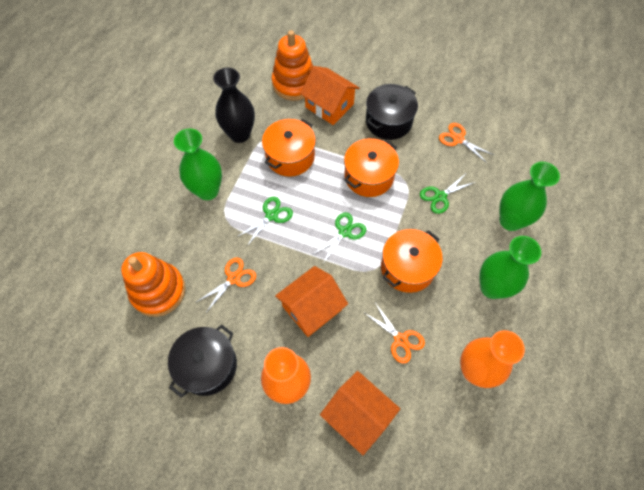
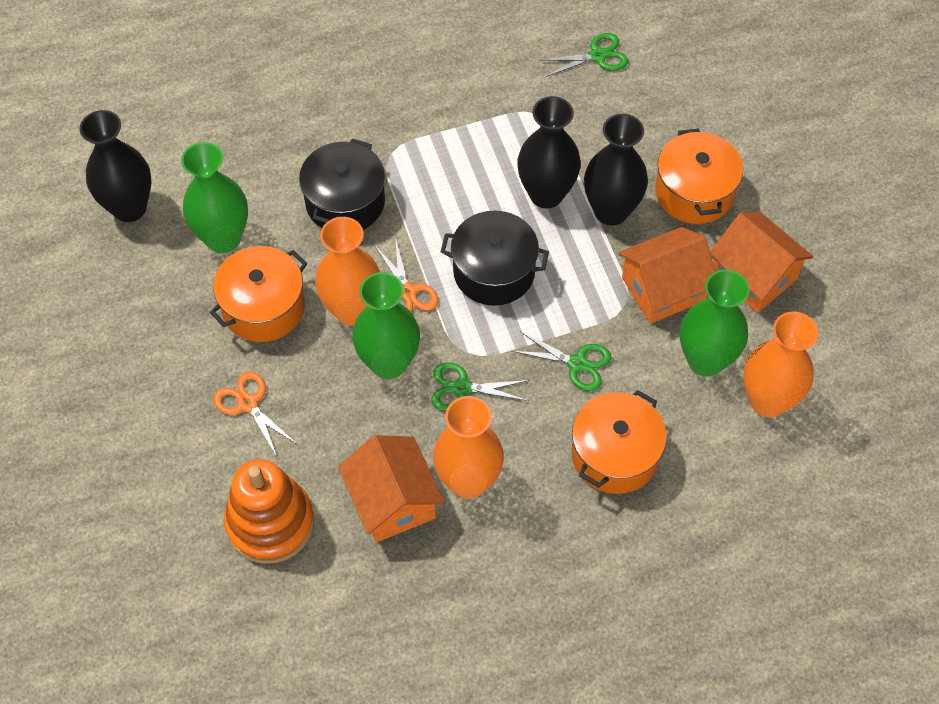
black vase: [213,67,255,143] = 1 -> [80,110,151,222] [517,96,581,209] [584,114,648,225] = 3
orange scissors: [197,257,256,313] [365,304,425,364] [439,123,494,163] = 3 -> [213,371,297,455] [375,237,438,312] = 2
orange stacking toy: [121,252,186,317] [272,30,313,101] = 2 -> [224,459,314,563] = 1
orange vase: [261,347,311,404] [460,330,525,388] = 2 -> [315,217,380,326] [433,396,504,498] [743,312,818,417] = 3

